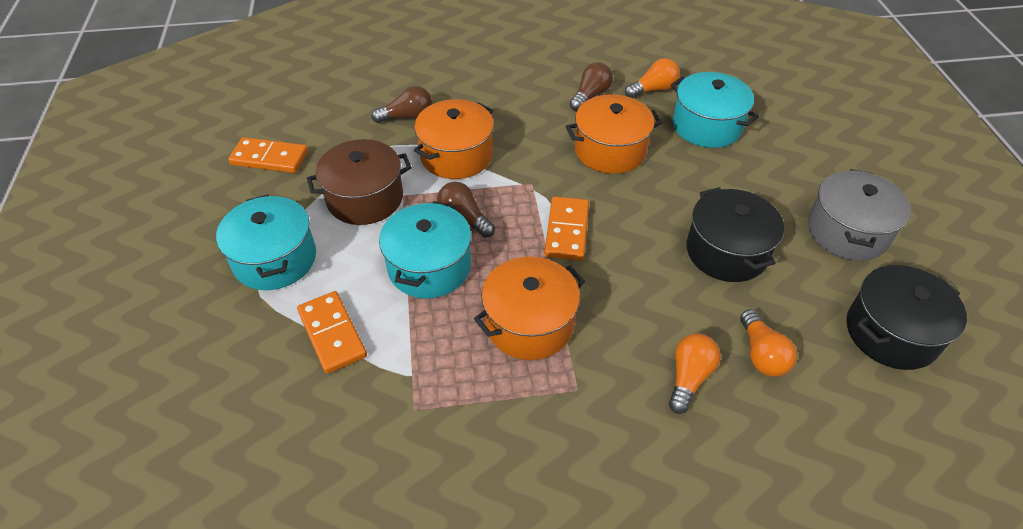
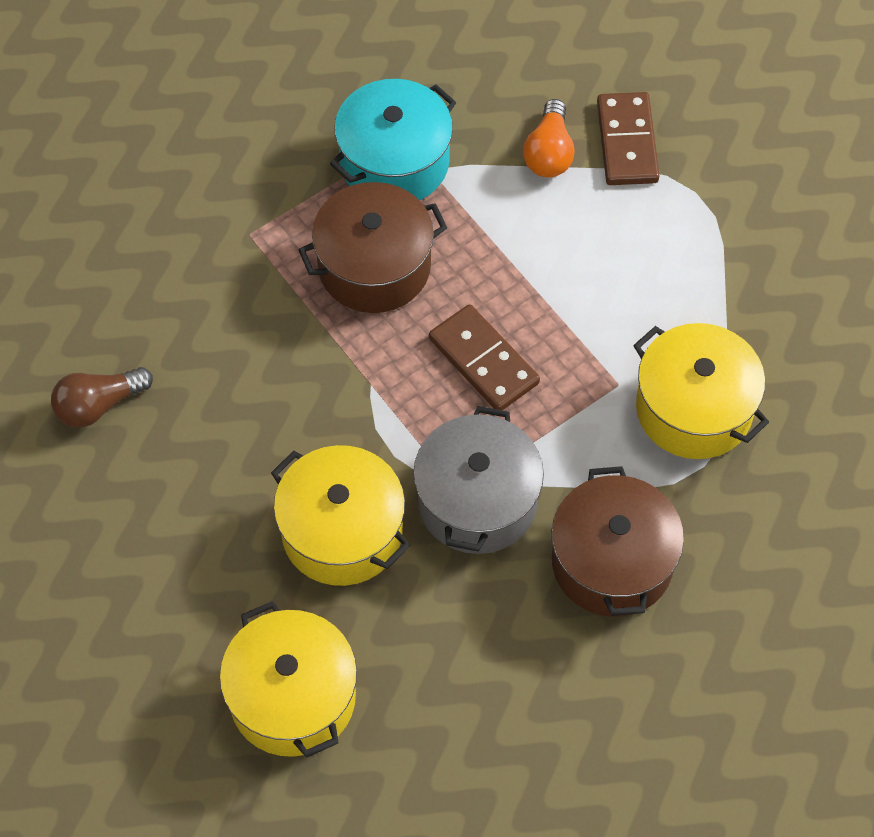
black pot: [686,187,784,282] [846,265,967,370] = 2 -> none = 0
brown domino: none = 0 -> [429,304,540,410] [597,92,660,185] = 2
brown light bulb: [371,86,432,123] [437,182,495,238] [570,62,613,111] = 3 -> [51,367,153,427] = 1
brown pot: [307,139,412,225] = 1 -> [298,182,447,313] [552,466,684,617] = 2
orange domino: [228,137,308,173] [297,291,367,374] [544,196,589,261] = 3 -> none = 0
orange light bulb: [625,58,680,98] [669,333,720,414] [740,309,797,377] = 3 -> [523,99,575,178] = 1
orange pot: [414,99,494,179] [474,257,585,360] [566,94,662,174] = 3 -> none = 0
turquoise pot: [216,195,316,290] [379,201,471,298] [671,72,759,148] = 3 -> [330,79,456,200] = 1
yellow pot: none = 0 -> [220,601,357,758] [271,445,410,586] [633,323,769,459] = 3

